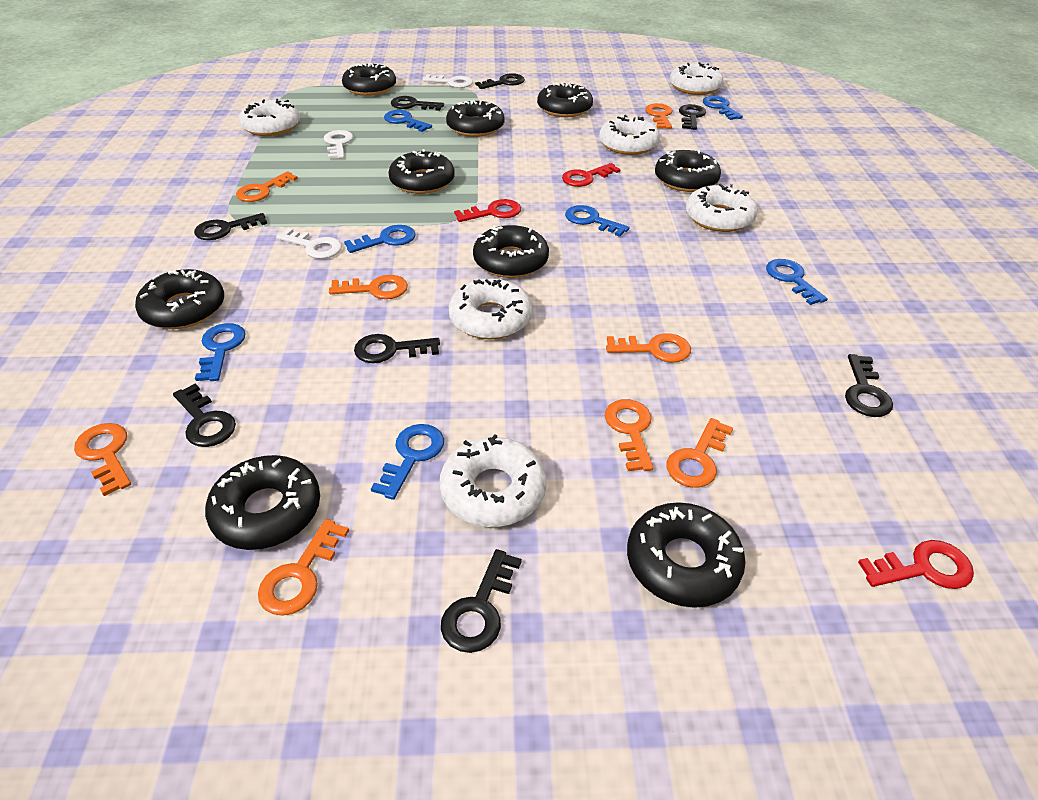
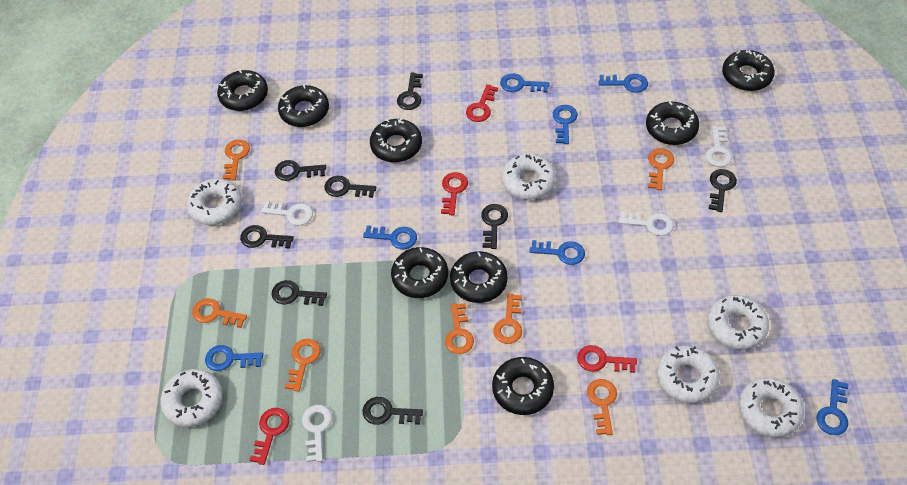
black donut: [135,269,224,329] [205,455,320,550] [342,63,396,96] [388,149,455,194] [446,100,505,137] [473,225,549,278] [537,83,593,117] [627,502,746,608] [655,150,721,192] = 9 -> [217,70,268,111] [278,85,329,127] [370,118,422,162] [391,247,448,298] [450,251,508,303] [492,357,554,415] [646,101,699,145] [722,50,775,91] = 8
orange key: [74,423,131,496] [236,172,298,202] [258,519,349,616] [329,275,408,299] [605,399,654,471] [606,333,691,362] [645,103,673,129] [666,418,733,488] = 8 -> [192,298,247,328] [223,139,250,180] [285,339,321,392] [445,303,474,354] [493,293,522,344] [587,379,617,435] [648,148,674,190] = 7
red key: [454,199,521,222] [562,163,621,187] [858,540,974,589] = 3 -> [250,408,289,465] [441,172,468,215] [466,84,498,122] [577,345,637,373] = 4
white key: [276,228,342,259] [324,130,353,159] [423,74,473,88] = 3 -> [261,201,313,226] [302,405,332,462] [619,211,674,236] [706,126,732,167] = 4

